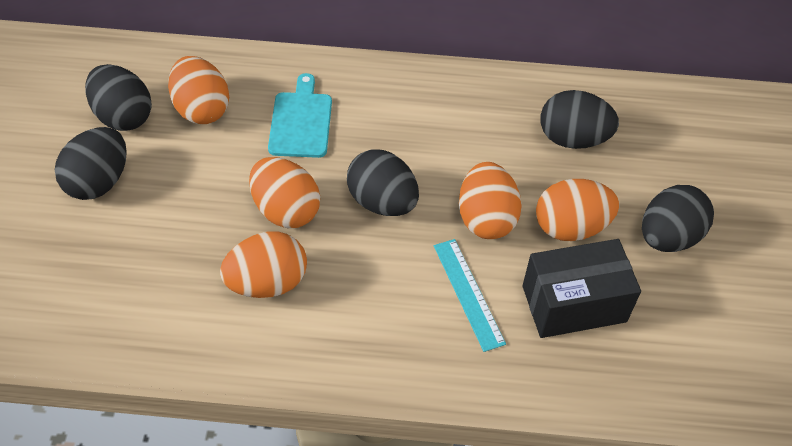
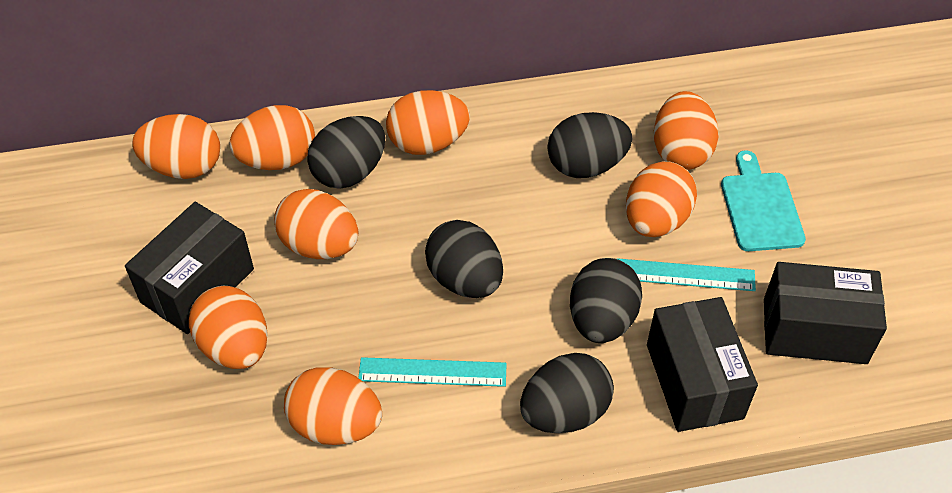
black box: [522,239,641,338] = 1 -> [125,202,254,334] [647,297,758,432] [764,262,887,364] = 3
orange egg: [168,56,229,124] [220,231,307,298] [249,157,320,228] [459,162,522,239] [536,179,619,241] = 5 -> [132,114,220,179] [189,286,268,369] [229,105,315,170] [274,189,358,259] [284,367,382,445] [386,90,470,155] [626,161,697,237] [654,91,719,170] = 8
turquoise ruler: [434,239,506,352] = 1 -> [358,357,507,387] [617,258,756,291] = 2

